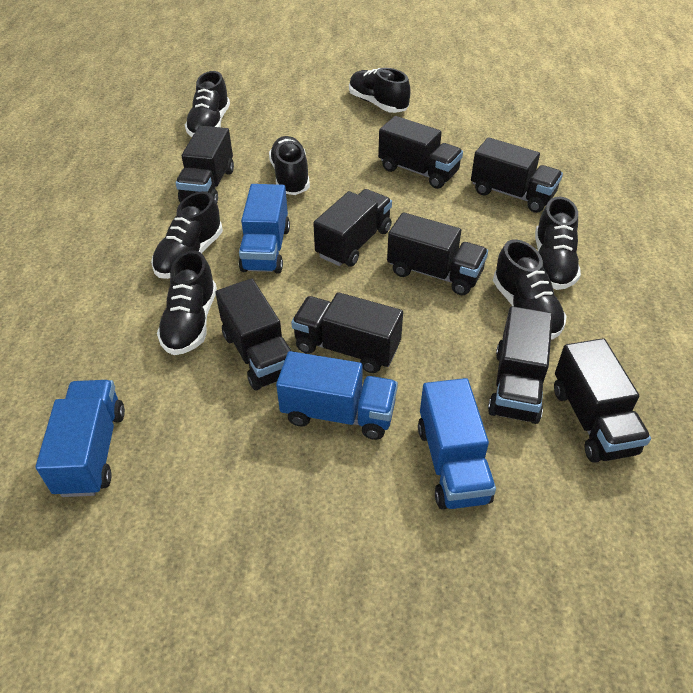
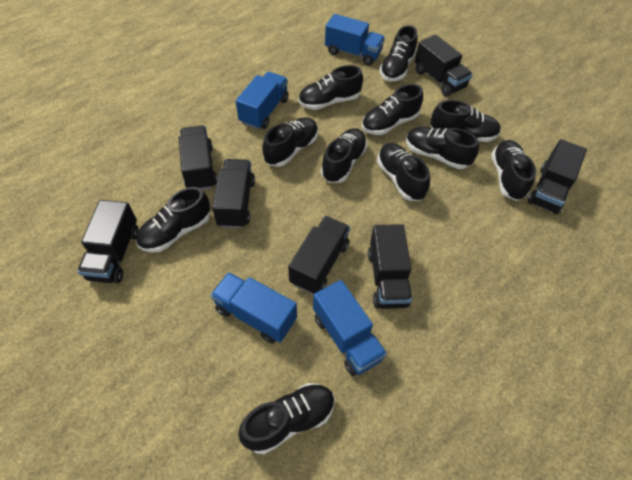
black shoe: [151,191,223,279] [157,250,217,355] [185,71,230,137] [269,136,310,195] [349,68,411,113] [493,239,567,339] [535,197,581,290] = 7 -> [136,187,210,253] [238,383,335,454] [262,117,318,167] [299,65,363,110] [321,128,367,183] [362,84,423,135] [377,143,430,201] [379,25,418,82] [406,127,479,169] [430,100,501,142] [492,140,536,201] = 11
black truck: [176,126,234,203] [215,278,291,390] [291,292,403,373] [313,189,392,267] [378,116,463,189] [387,212,488,295] [471,137,563,213] [488,306,553,424] [554,338,651,463] = 9 -> [77,200,139,283] [179,125,217,190] [212,159,255,228] [288,216,350,294] [368,224,412,309] [415,35,473,97] [528,139,587,215] = 7

